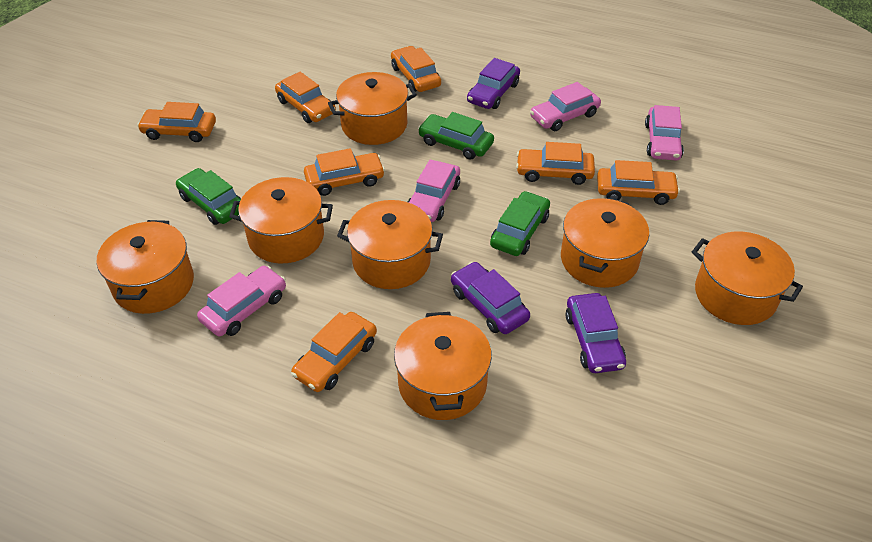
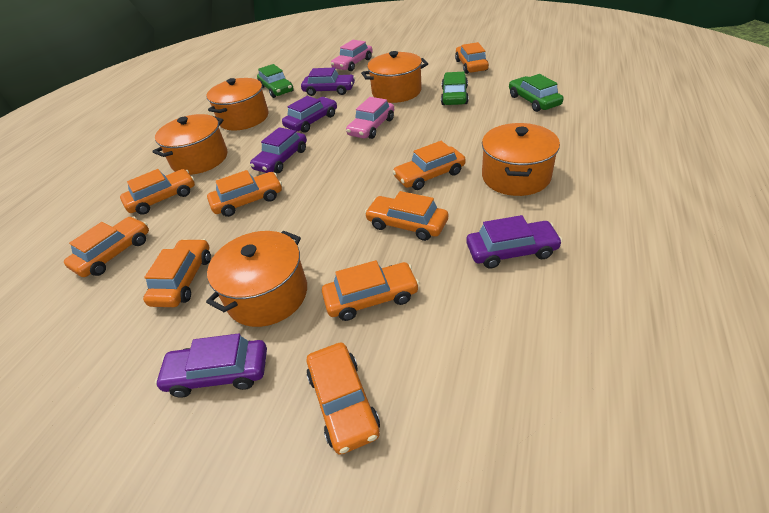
orange car: [137,102,216,142] [275,72,336,123] [291,312,377,392] [304,148,385,196] [391,46,441,92] [516,142,595,185] [597,160,680,205] = 7 -> [64,216,149,277] [120,169,195,215] [143,239,211,307] [207,170,282,217] [307,343,380,455] [322,260,419,321] [365,191,448,241] [392,141,466,190] [455,42,489,74] = 9
orange pot: [97,220,194,314] [229,177,333,263] [328,72,417,145] [337,200,443,289] [394,312,492,420] [561,198,649,288] [692,231,803,325] = 7 -> [153,114,227,175] [206,231,307,327] [207,78,268,130] [361,51,428,103] [482,123,560,196] = 5
pink car: [197,266,286,337] [408,159,460,222] [530,82,601,131] [645,105,684,160] = 4 -> [331,40,373,71] [346,97,394,139] = 2
purple car: [451,262,530,334] [467,58,520,109] [566,293,626,373] = 3 -> [155,334,267,398] [250,127,307,173] [282,96,337,133] [301,67,355,96] [466,215,562,269] = 5

